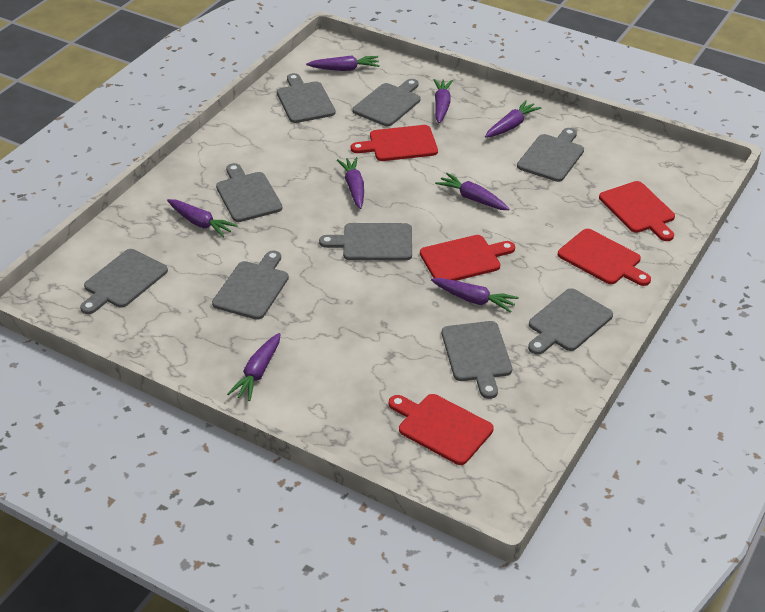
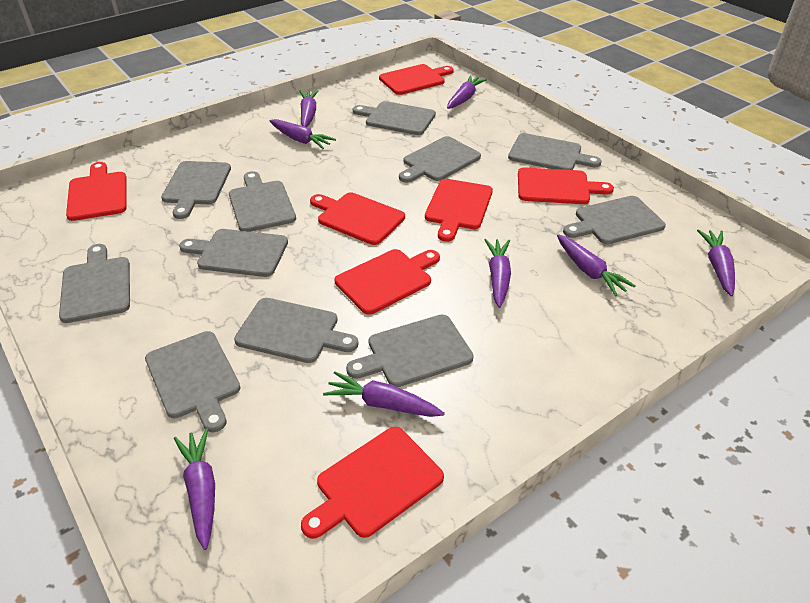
grey cutting board: [80,249,168,314] [212,251,289,320] [216,163,282,222] [277,73,336,123] [319,223,412,260] [353,79,420,126] [442,321,512,399] [517,128,584,182] [528,288,613,355] = 9 -> [59,244,130,323] [145,331,241,432] [161,161,231,219] [179,229,288,277] [229,171,296,232] [234,298,358,363] [346,315,474,387] [353,101,436,135] [399,136,481,183] [508,133,601,170] [563,196,666,244] = 11
red cutting board: [351,125,438,161] [389,394,494,465] [420,235,515,281] [558,229,651,286] [599,181,675,241] = 5 -> [66,162,127,221] [301,427,444,539] [310,192,405,245] [335,249,440,314] [379,64,454,95] [425,179,493,242] [518,167,614,204] = 7

